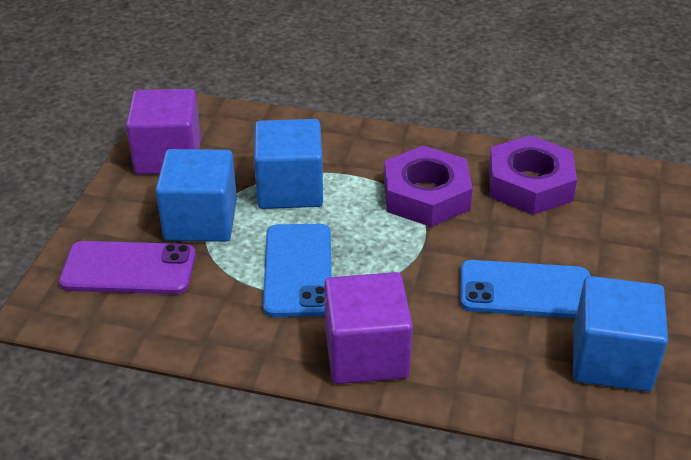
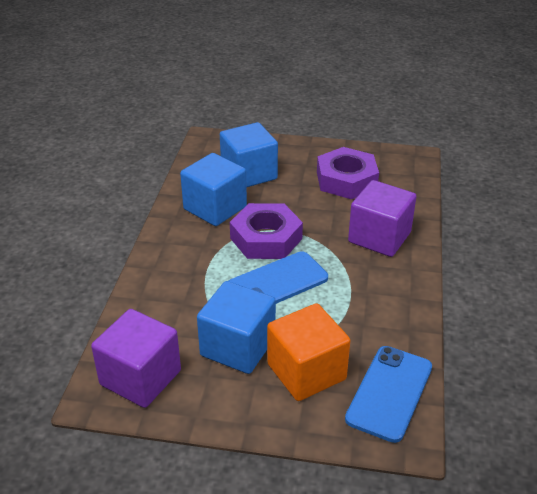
orange cube: none = 0 -> [267,303,350,401] = 1
purple phone: [59,241,196,294] = 1 -> none = 0

